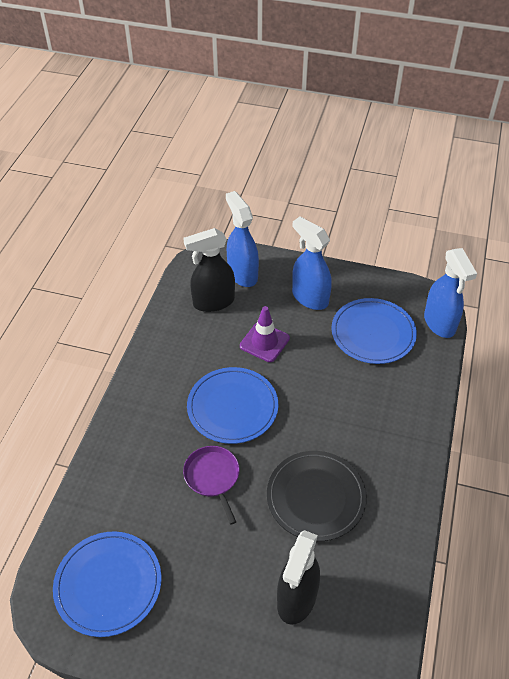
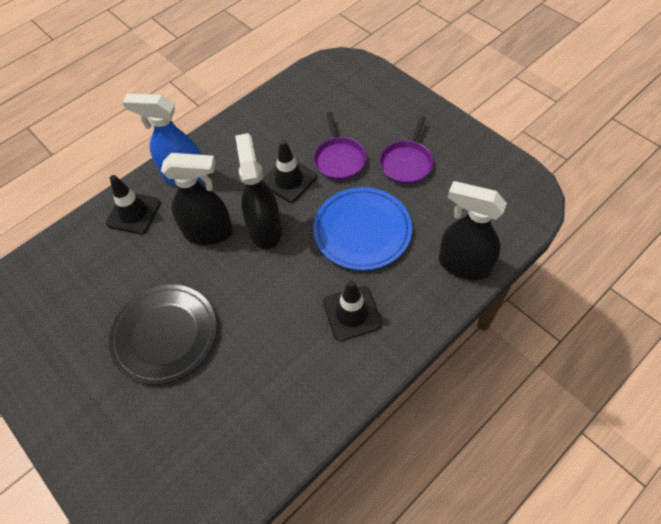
black spray bottle: [183,228,235,312] [277,530,320,625] = 2 -> [161,153,233,245] [235,133,282,250] [439,181,507,280] = 3
black traffic cone: none = 0 -> [106,175,161,234] [262,140,317,203] [323,280,382,341] = 3
blue plate: [53,531,161,637] [187,367,278,444] [331,298,417,364] = 3 -> [313,187,412,270] = 1
blue spray bottle: [226,191,259,287] [292,217,332,310] [424,248,477,338] = 3 -> [122,94,204,186] = 1
purple pan: [183,446,240,524] = 1 -> [314,112,366,180] [380,116,433,184] = 2
purple traffic cone: [240,306,290,362] = 1 -> none = 0

